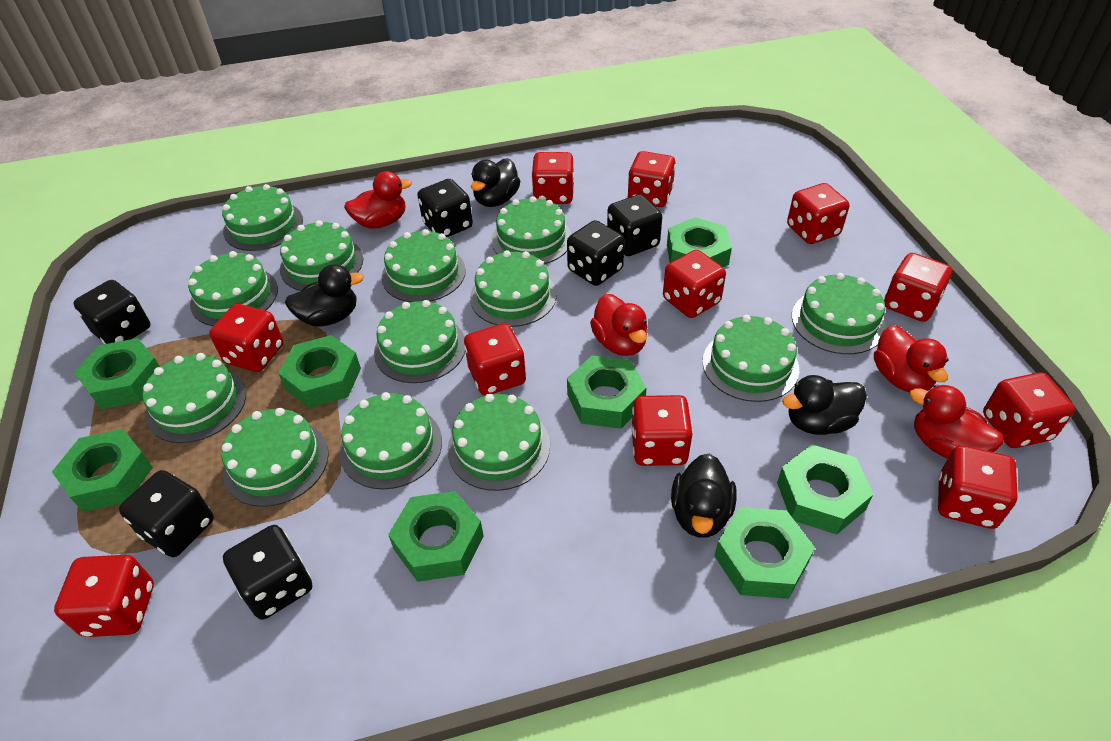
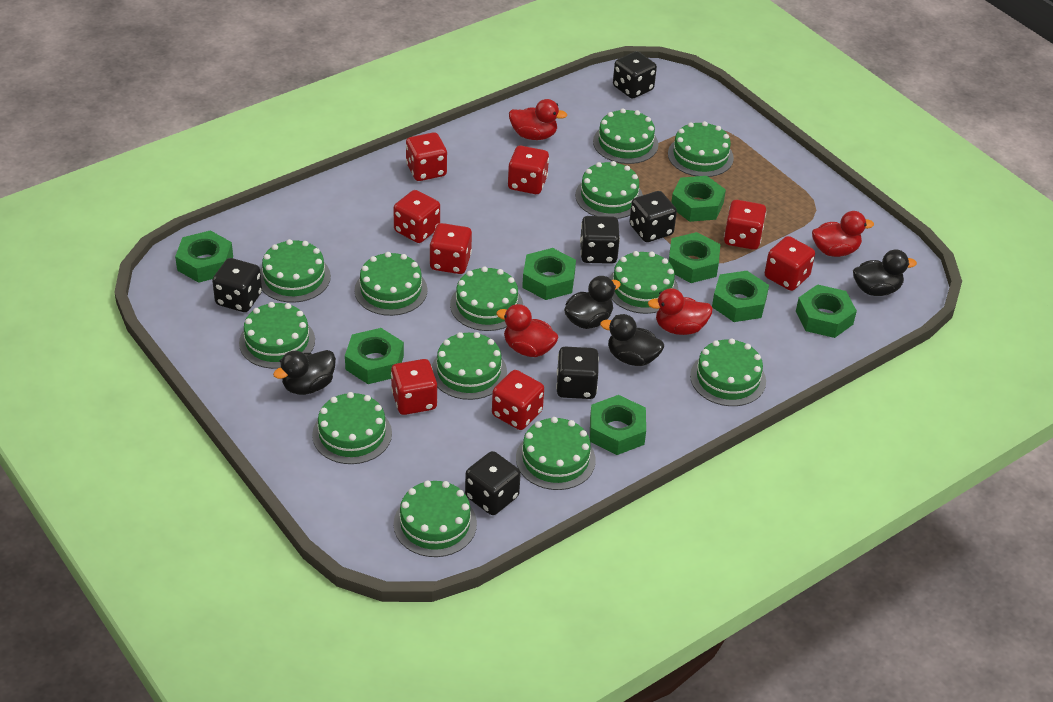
red dice: [54,555,154,637] [209,304,283,372] [464,323,526,396] [531,152,574,204] [628,151,676,207] [631,395,693,466] [663,250,726,318] [787,183,849,244] [884,253,952,322] [938,445,1018,529] [983,372,1075,448] = 11 -> [391,359,438,415] [393,190,440,243] [406,132,447,181] [430,223,472,274] [492,370,544,430] [508,146,549,194] [724,200,766,250] [765,236,815,291] = 8

